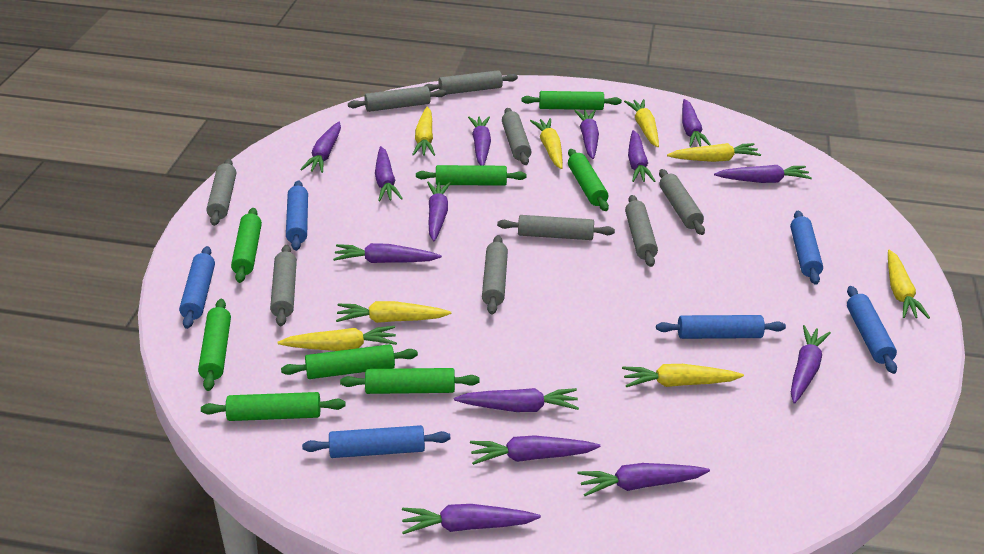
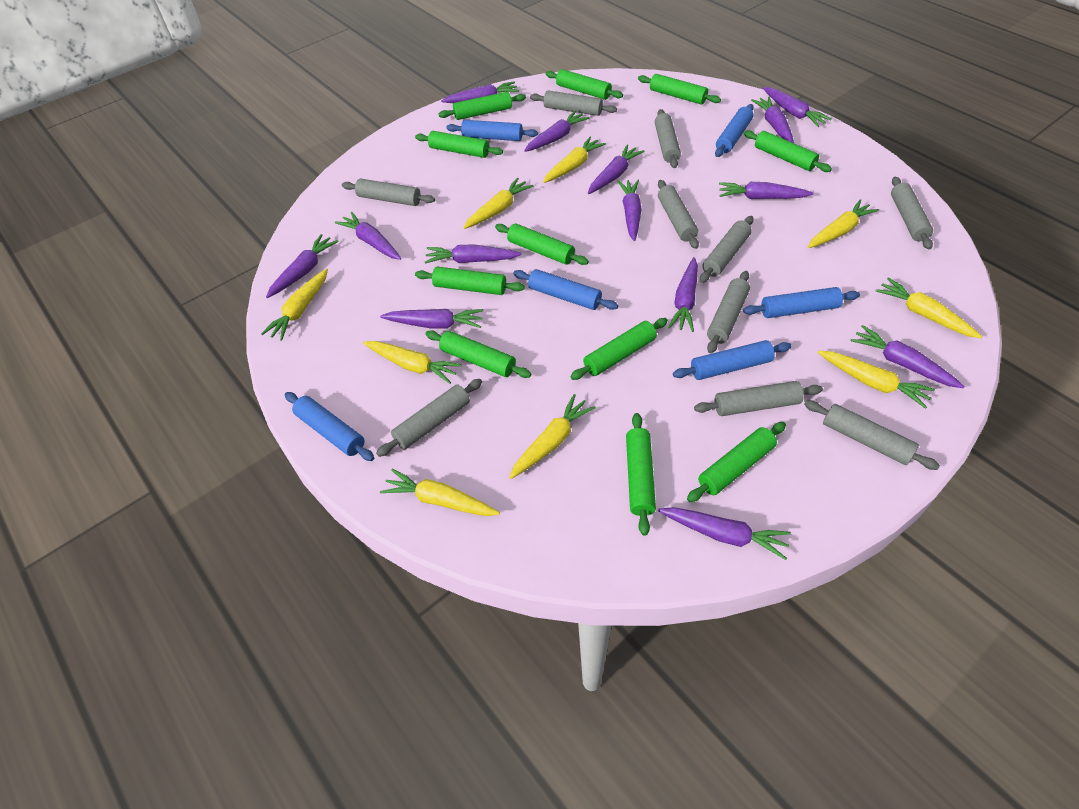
green rolling pin: [198,299,231,391] [201,392,346,421] [231,208,262,283] [281,344,418,379] [340,368,480,394] [416,165,526,186] [522,91,622,110] [568,149,609,211] = 8 -> [415,131,503,158] [415,267,525,295] [426,330,531,378] [438,92,526,120] [495,224,589,265] [546,69,623,100] [570,318,668,380] [626,413,656,536] [638,74,721,105] [687,422,786,502] [744,130,832,172] = 11
grey rolling pin: [206,159,236,226] [270,245,297,326] [348,86,447,112] [424,70,518,95] [482,235,508,315] [497,215,615,240] [502,108,531,165] [625,195,658,267] [659,169,705,235] = 9 -> [342,179,435,206] [376,379,482,457] [530,90,617,116] [655,109,681,168] [658,180,699,249] [694,381,823,416] [700,216,754,283] [707,271,750,353] [804,400,940,470] [891,177,933,249] = 10
yellow carrot: [278,326,397,351] [336,301,451,323] [412,107,435,156] [530,118,563,169] [622,364,744,387] [624,99,659,147] [667,143,761,162] [888,249,930,319] = 8 -> [261,268,328,341] [363,341,462,384] [380,469,500,516] [463,178,533,229] [509,394,596,479] [543,136,606,183] [808,199,879,248] [817,351,935,409] [876,278,982,338] = 9

